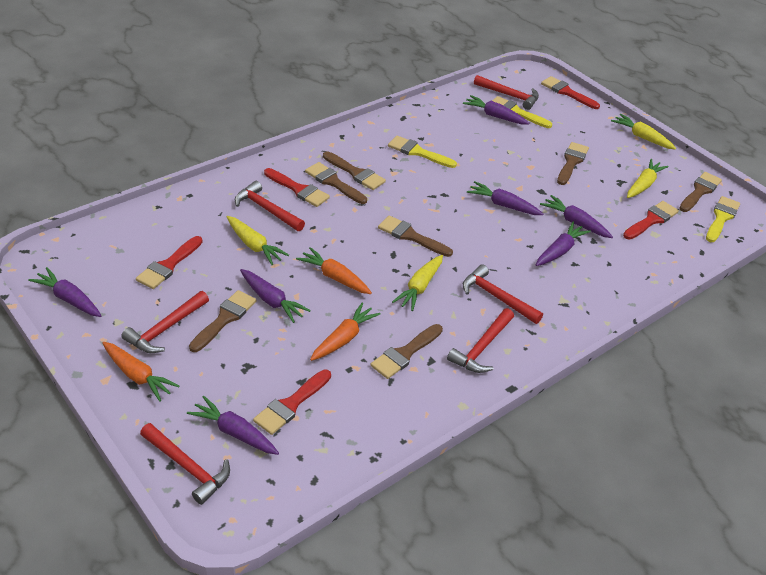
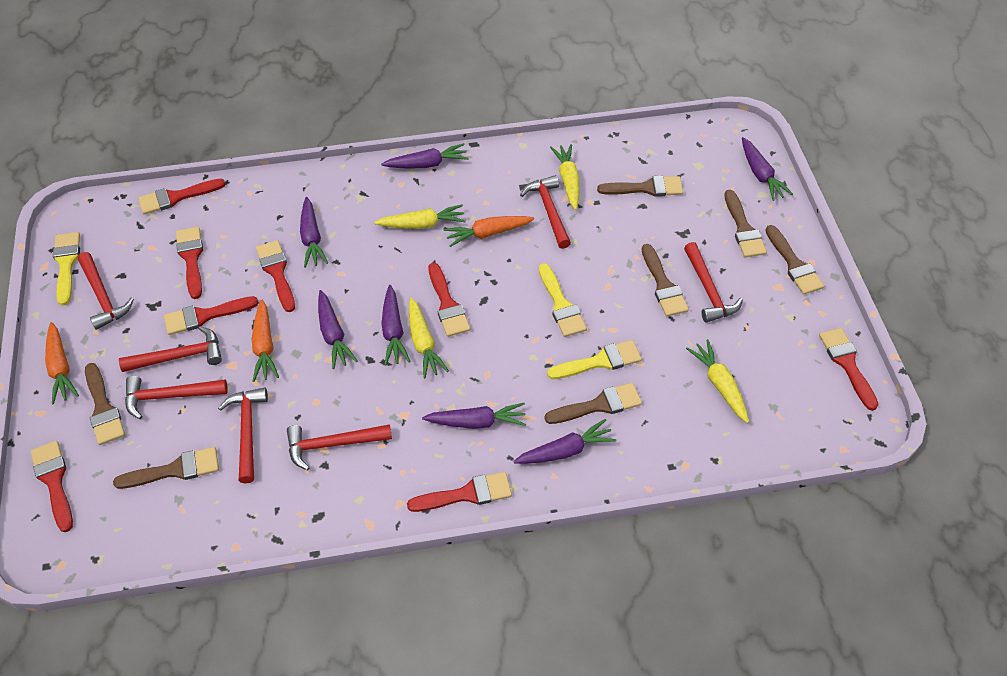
red brush: [136,236,203,289] [253,370,331,435] [264,168,330,207] [541,76,600,109] [623,201,679,240] = 5 -> [30,441,73,532] [138,179,226,215] [164,296,259,335] [176,227,203,299] [256,240,295,312] [407,472,512,512] [428,263,470,337] [819,328,879,411] = 8
red hammer: [121,291,209,353] [140,423,230,505] [235,181,305,231] [447,308,514,373] [463,264,543,324] [474,75,539,110] = 6 -> [78,252,134,330] [119,326,222,372] [125,376,228,419] [218,388,268,484] [287,424,392,470] [520,175,571,249] [684,242,743,323] = 7

